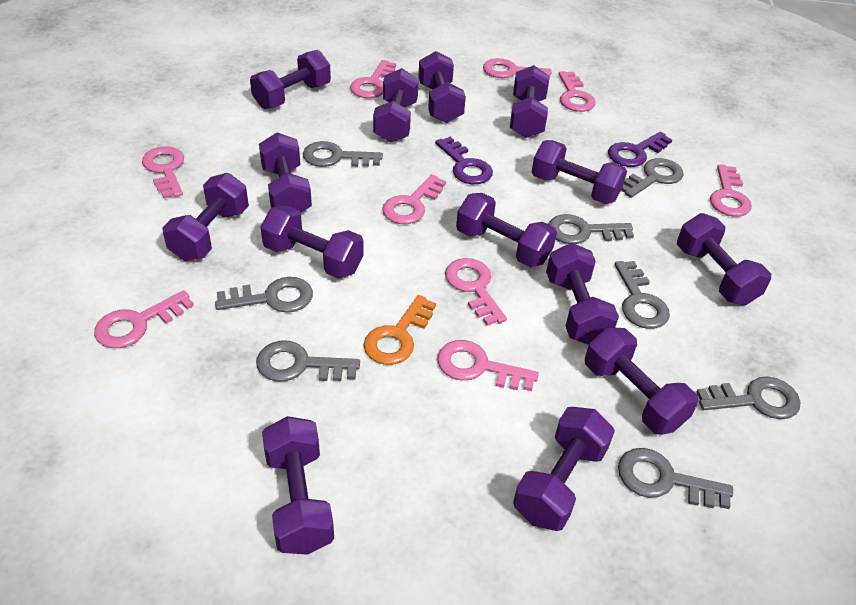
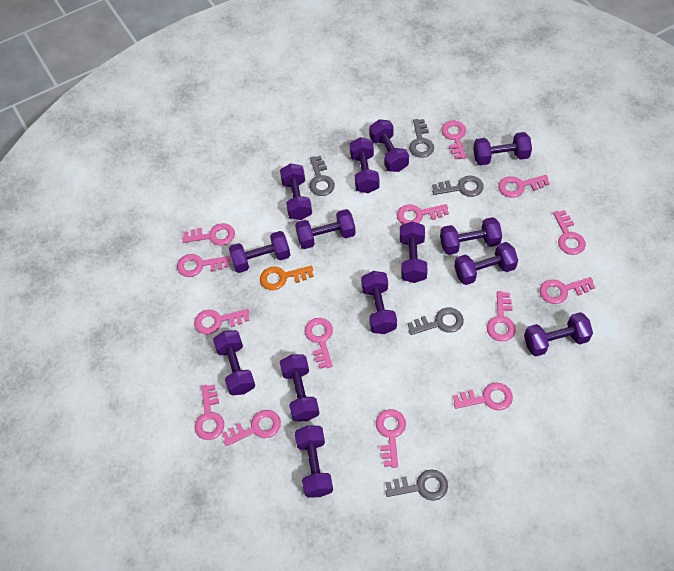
grey key: [215,277,313,313] [256,340,360,382] [303,141,383,167] [549,214,634,244] [614,261,670,329] [618,448,733,509] [621,158,684,198] [696,376,800,419] = 8 -> [309,156,335,196] [385,470,448,501] [408,308,464,335] [409,119,434,158] [432,176,484,197] = 5
pink key: [94,290,194,348] [142,146,184,198] [350,60,396,98] [382,174,446,224] [437,340,539,391] [445,258,507,326] [483,58,552,79] [559,71,596,112] [710,164,752,217] = 9 -> [177,254,230,277] [182,223,235,246] [194,309,249,334] [194,385,224,440] [222,410,281,446] [305,318,333,369] [376,409,406,468] [397,204,449,224] [441,121,466,159] [453,383,513,410] [487,291,516,341] [498,175,550,198] [540,277,595,304] [553,210,586,255] = 14
purple key: [435,137,493,184] [608,132,672,167] = 2 -> none = 0

